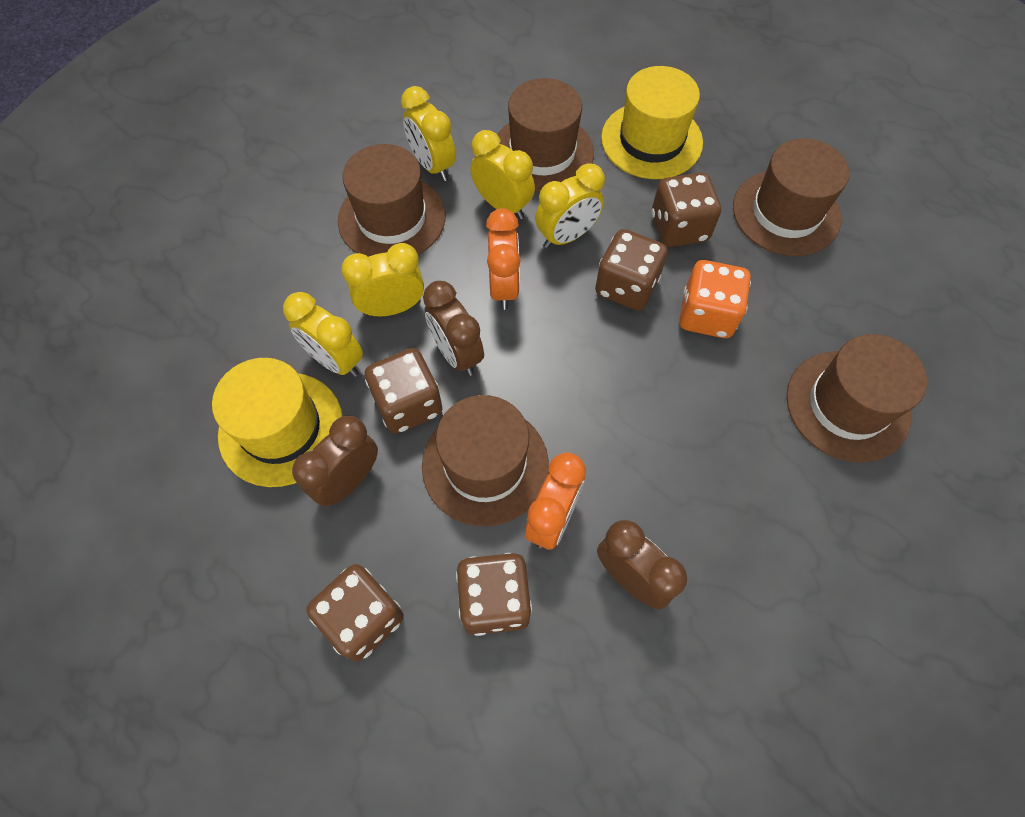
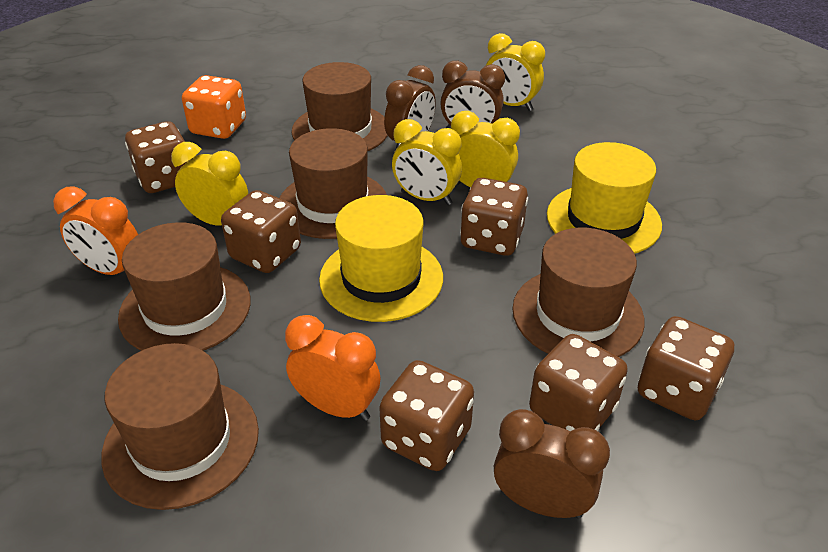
brown dice: [306,564,404,662] [365,348,442,434] [456,553,532,636] [595,229,668,311] [651,172,721,247] = 5 -> [125,121,189,193] [221,190,301,273] [379,360,474,471] [460,178,528,256] [529,334,628,431] [638,316,734,420] = 6
yellow clock: [283,292,363,377] [341,243,424,316] [401,86,456,181] [470,130,535,219] [535,163,605,248] = 5 -> [171,142,248,225] [392,119,462,205] [451,111,520,187] [486,33,545,111] = 4

